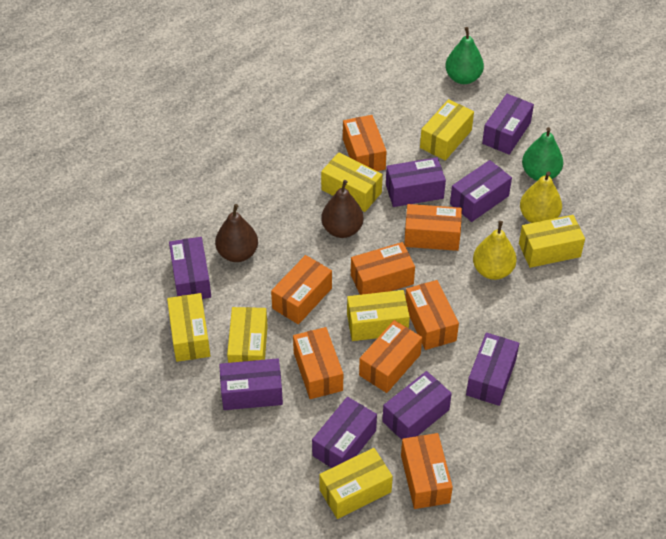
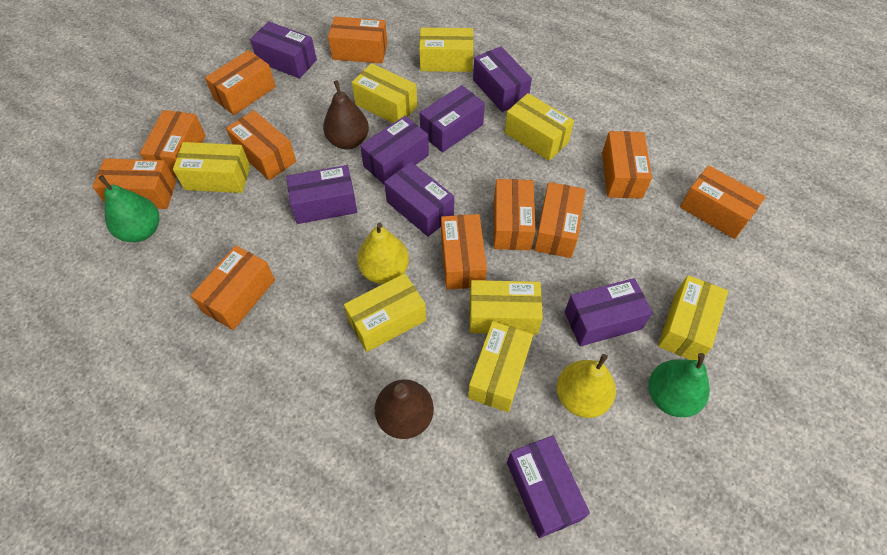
orange box: [271,255,332,324] [293,327,343,399] [343,115,387,171] [351,242,415,295] [359,320,422,393] [401,433,453,509] [404,204,462,251] [405,280,459,350] = 8 -> [92,159,176,209] [140,110,206,177] [191,245,275,330] [205,50,276,115] [226,110,296,180] [328,17,387,63] [441,214,487,290] [494,179,535,251] [534,182,586,258] [602,131,652,199] [680,165,766,239] = 11
yellow box: [167,293,210,362] [227,307,268,363] [319,448,393,519] [321,152,383,212] [347,290,410,341] [420,99,474,160] [519,215,585,268] = 7 -> [173,142,250,193] [344,273,426,352] [352,63,417,123] [419,28,473,72] [468,321,533,412] [469,280,543,335] [505,93,574,161] [658,275,728,360] = 8

